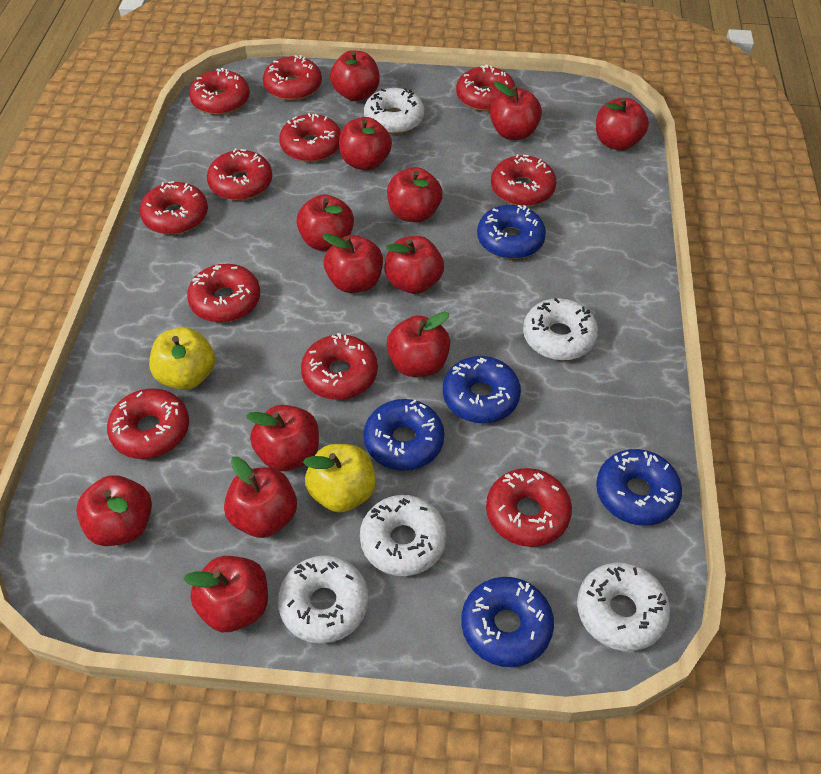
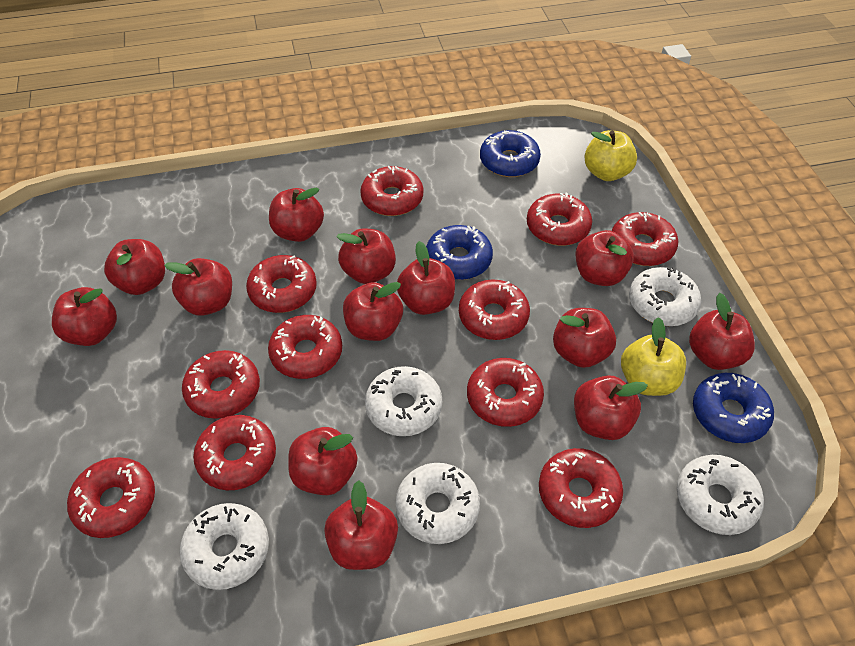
blue donut: [364,399,444,471] [443,356,521,423] [461,577,554,667] [477,205,546,259] [596,449,682,526] = 5 -> [426,225,493,280] [480,130,541,177] [693,373,774,443] = 3

